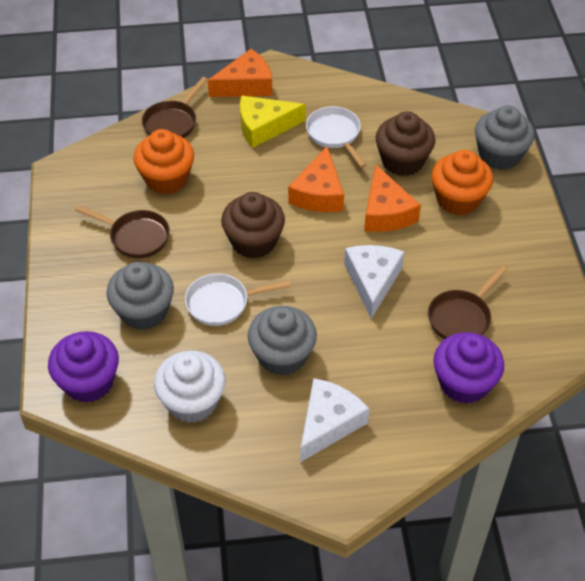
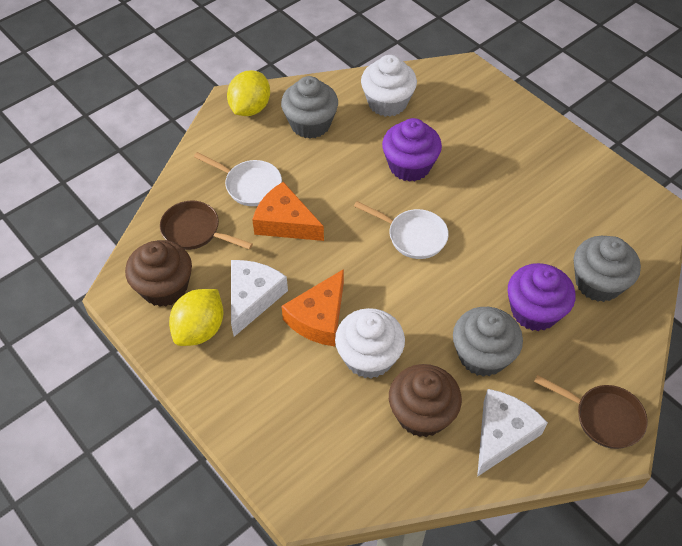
brown pan: [75,205,170,258] [142,77,208,138] [428,265,507,339] = 3 -> [160,201,253,250] [534,375,648,449] = 2
orange cheese: [208,49,272,97] [288,147,344,212] [364,164,421,232] = 3 -> [252,182,324,241] [281,269,344,346] = 2
orange cupcake: [133,129,194,194] [431,150,493,215] = 2 -> none = 0
white cupcake: [154,351,226,423] = 1 -> [335,308,405,378] [361,55,417,117] = 2
yellow cheese: [240,96,306,148] = 1 -> none = 0
yellow lemon: none = 0 -> [169,289,224,346] [227,70,270,116] = 2

